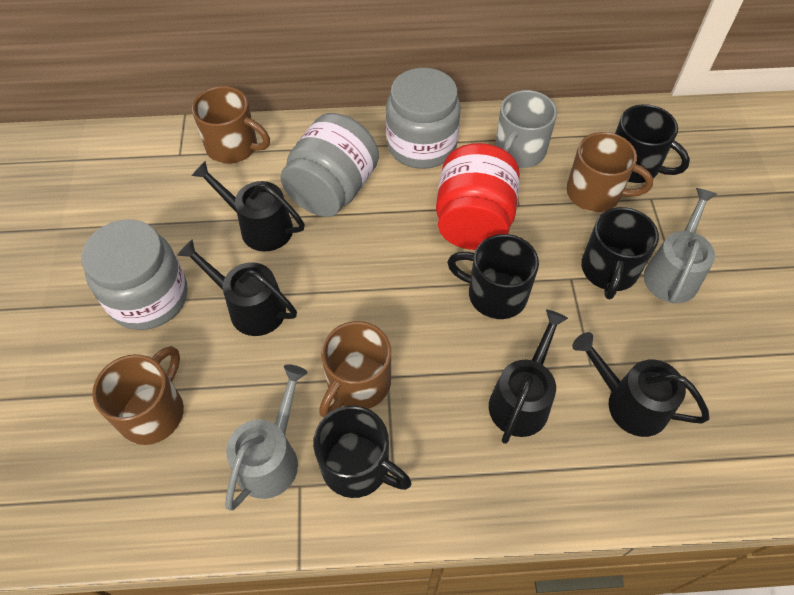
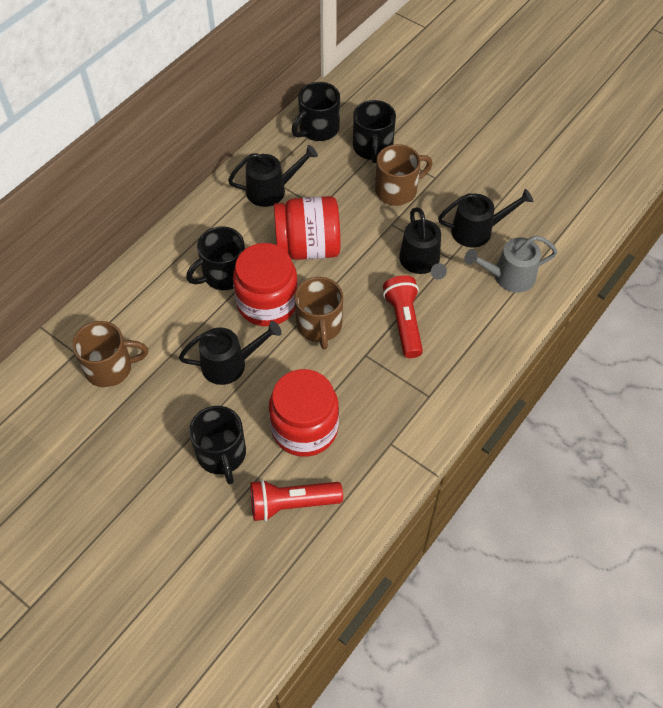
brown mug: [92,346,184,445] [192,86,270,164] [319,321,391,418] [566,132,653,212] = 4 -> [72,321,148,387] [295,277,343,350] [375,144,433,206] = 3
grey jar: [81,219,188,330] [280,113,379,217] [386,68,461,169] = 3 -> none = 0
grey mug: [495,90,557,168] = 1 -> none = 0
grey watering can: [225,364,308,511] [644,188,717,303] = 2 -> [464,235,557,293] = 1
red flashlight: none = 0 -> [250,479,343,521] [383,275,423,358] = 2
red jar: [436,143,520,250] = 1 -> [233,243,298,326] [269,369,339,457] [274,196,341,260] = 3

